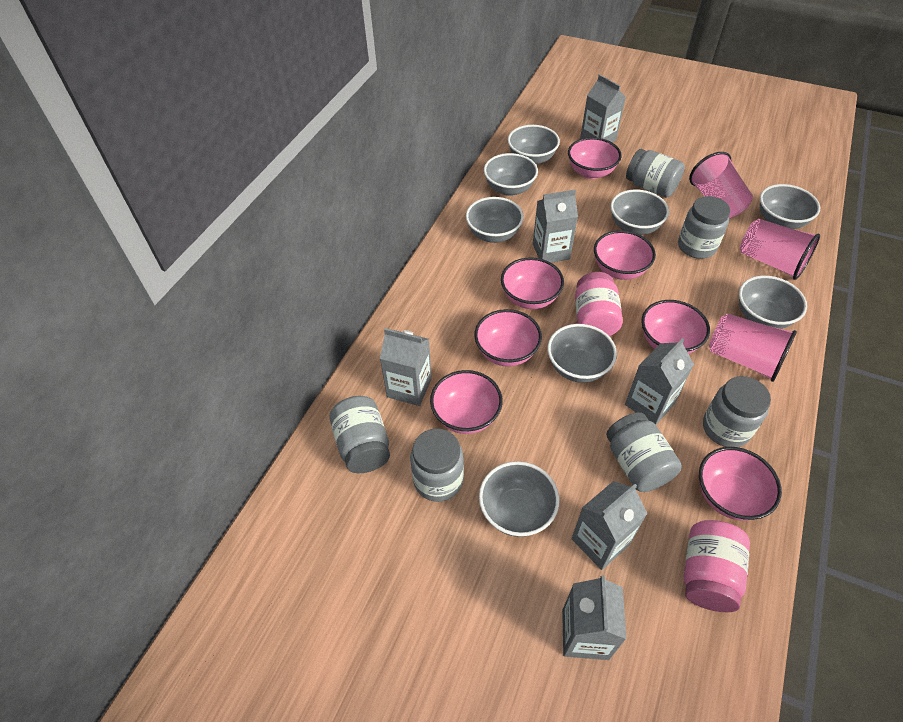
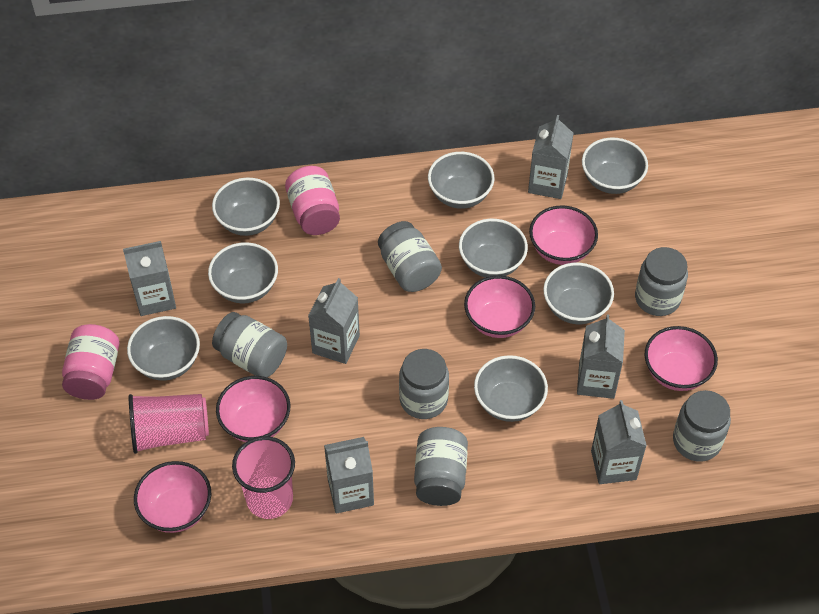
pink bowl: [430,370,503,434] [474,309,542,367] [501,257,564,309] [568,137,622,179] [594,230,656,280] [641,300,710,354] [699,447,782,521] = 7 -> [134,461,211,533] [216,376,290,442] [464,276,535,338] [529,206,598,265] [645,326,718,391] = 5
pink cup: [689,152,753,218] [709,313,797,382] [740,219,820,280] = 3 -> [129,394,209,454] [232,436,295,519] = 2

